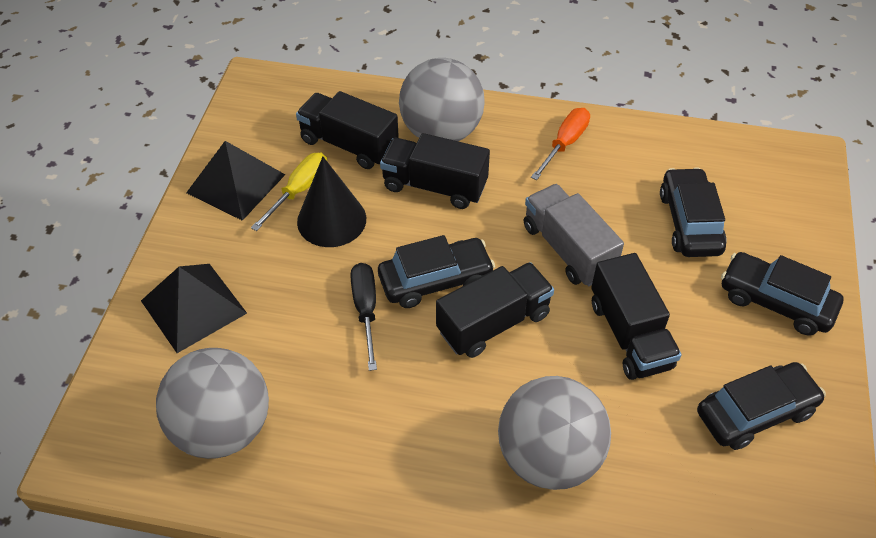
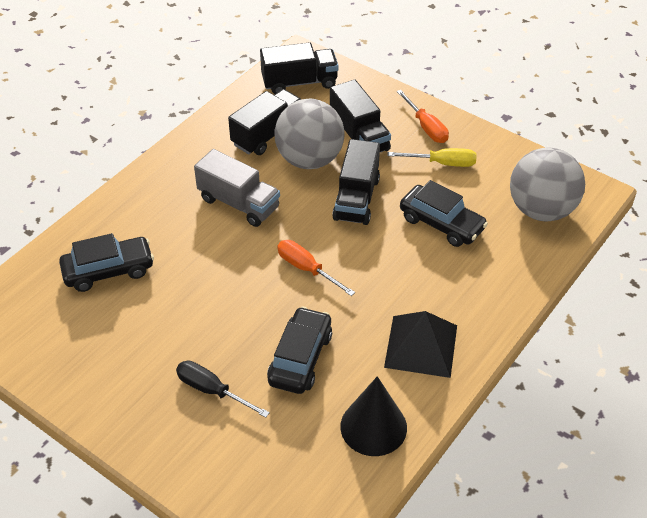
black car: [378,235,495,308] [660,167,727,257] [697,362,826,450] [721,252,844,335] = 4 -> [59,233,154,292] [267,306,332,394] [400,180,488,247] = 3
black pyramid: [141,264,247,353] [186,141,285,221] = 2 -> [384,311,457,378] = 1
grey ball: [156,348,269,459] [399,58,485,141] [498,376,611,490] = 3 -> [274,99,345,169] [510,147,585,221] = 2
orange screwdriver: [531,108,590,180] = 1 -> [277,240,355,296] [397,90,449,143] = 2

